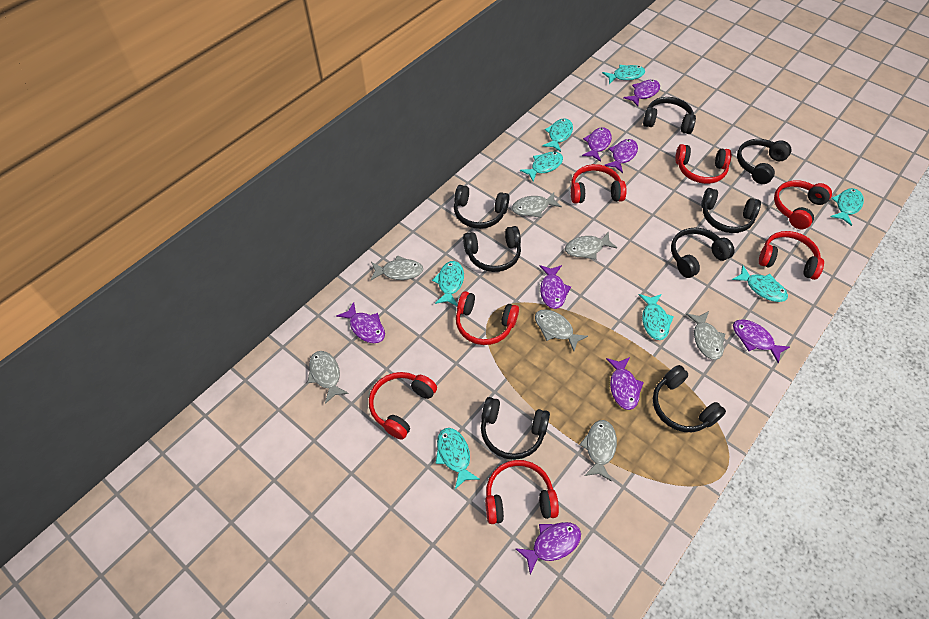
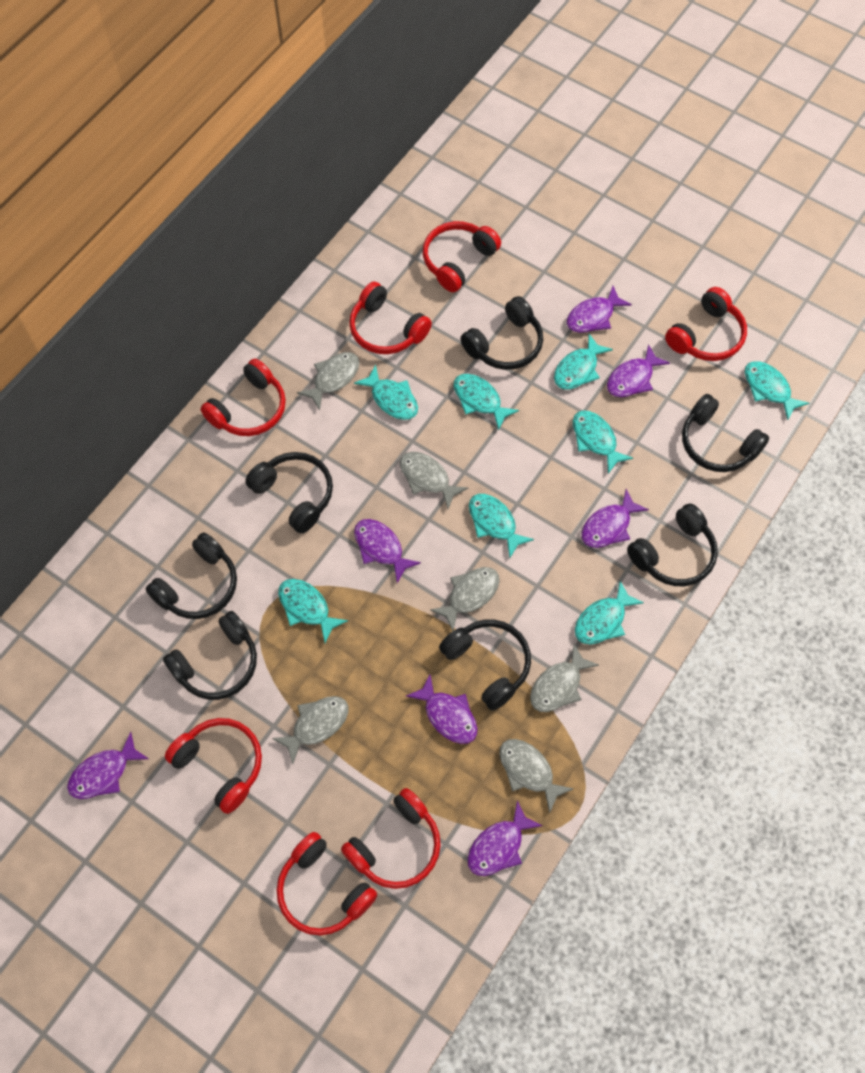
black headphones: [454,185,510,229] [463,226,521,272] [481,397,550,460] [643,97,696,134] [653,365,726,432] [671,227,735,278] [701,188,761,233] [737,139,791,184] = 8 -> [146,532,237,619] [163,611,257,700] [245,452,333,534] [439,619,531,711] [460,296,543,370] [627,504,718,586] [682,394,769,472] = 7
grey fish: [307,351,349,404] [370,255,423,281] [512,192,562,218] [535,309,588,351] [565,232,617,260] [579,420,617,481] [686,311,725,360] = 7 -> [272,696,349,764] [297,352,360,410] [400,452,468,509] [430,567,500,631] [499,739,574,813] [530,644,599,712] = 6
purple fish: [336,302,385,343] [515,522,581,575] [540,265,571,309] [582,127,612,162] [604,139,638,173] [606,357,644,410] [623,80,660,107] [733,319,790,363] = 8 -> [67,732,149,799] [354,519,421,583] [406,675,478,744] [467,800,543,876] [567,286,632,333] [581,489,649,548] [607,344,670,397] = 7

